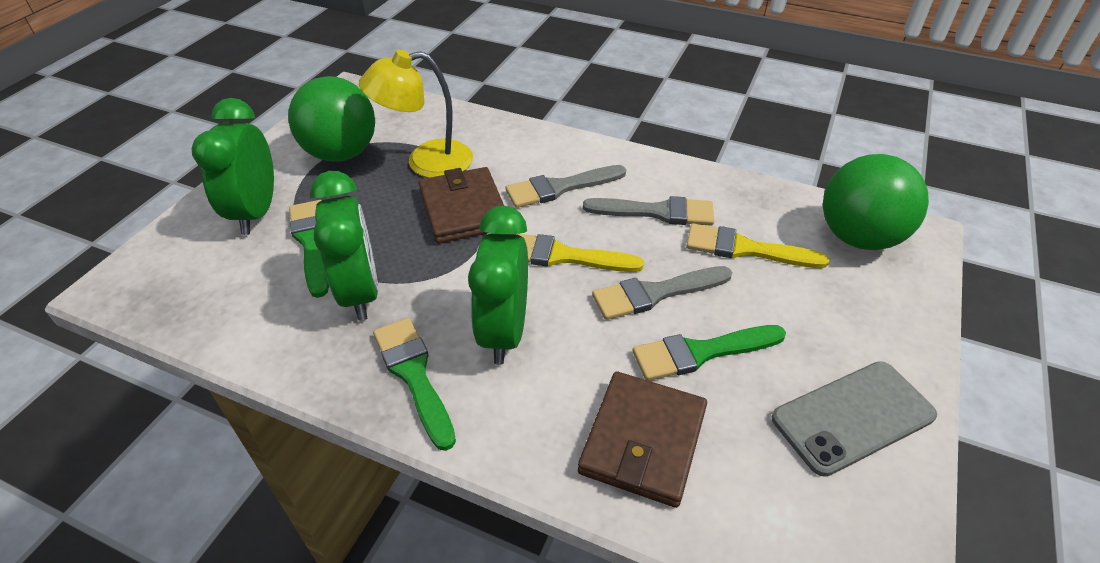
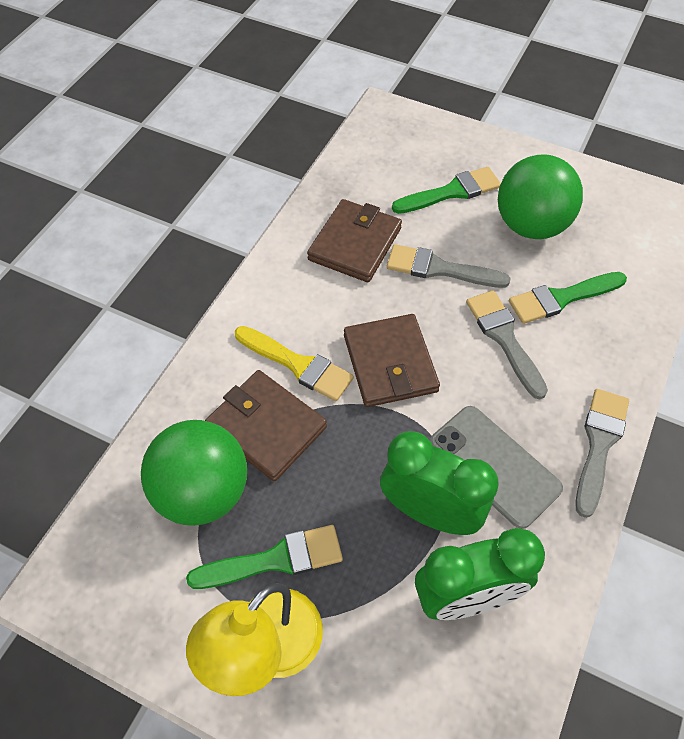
brown wallet: [418,167,504,244] [578,371,707,508] = 2 -> [205,370,327,481] [307,199,402,282] [344,314,440,407] = 3
green clock: [191,98,274,235] [310,171,379,321] [468,206,528,365] = 3 -> [380,431,499,535] [415,528,545,620] = 2
yellow brush: [517,234,644,272] [686,223,829,268] = 2 -> [235,326,354,401] = 1

